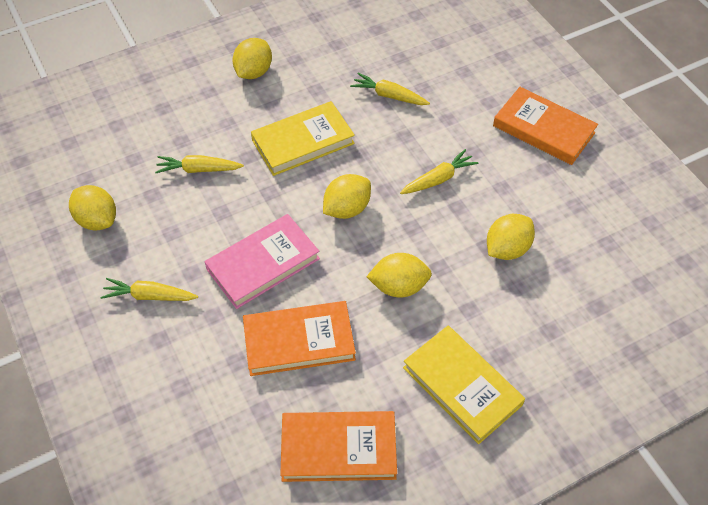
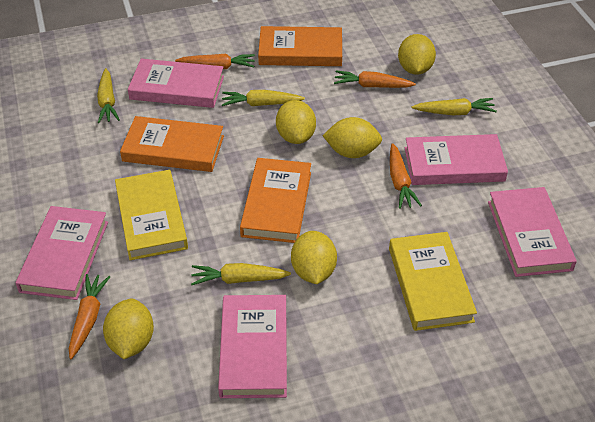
orange carrot: none = 0 -> [69,274,111,359] [175,54,255,69] [334,71,416,88] [390,143,422,209] = 4
pink book: [205,214,320,309] = 1 -> [16,206,108,300] [128,59,224,108] [218,295,287,398] [405,134,508,185] [488,187,577,277] = 5

